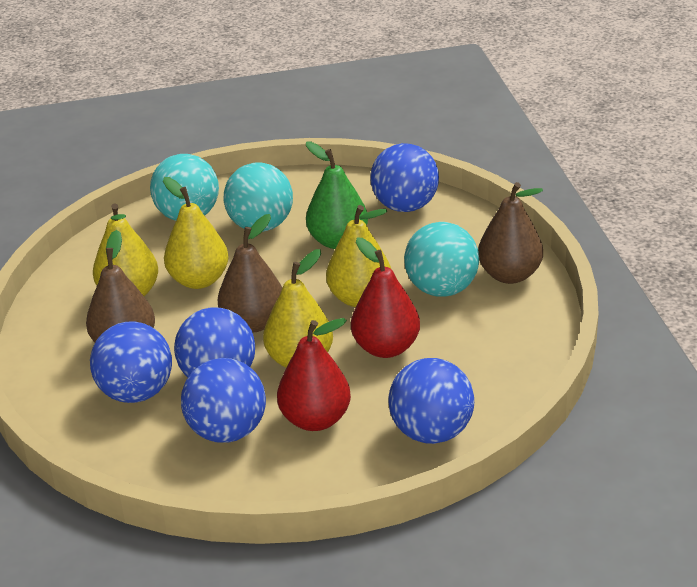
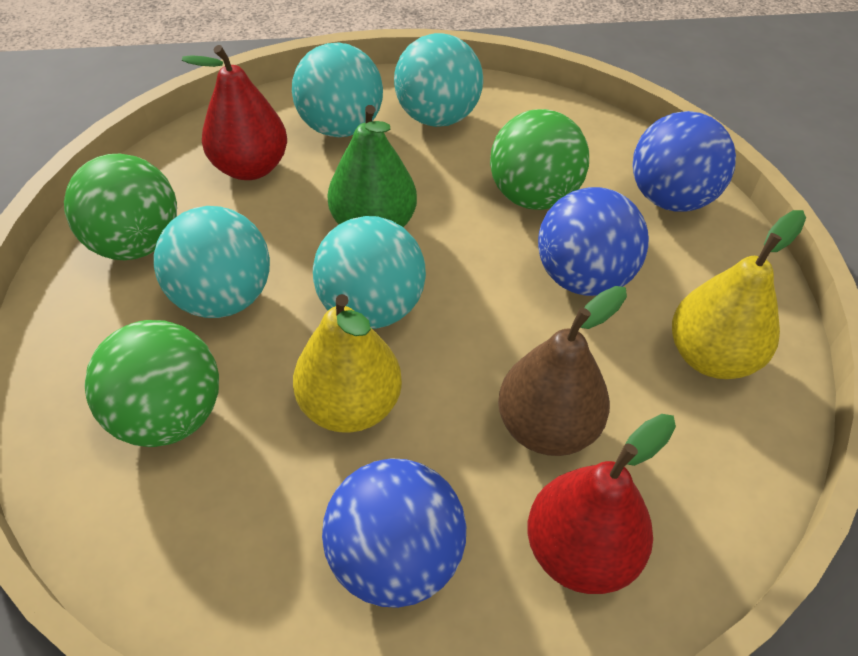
blue ball: [90,321,172,403] [174,307,255,377] [181,358,266,443] [370,143,439,212] [388,358,474,444] = 5 -> [322,458,466,608] [538,187,649,296] [632,111,736,212] = 3
brown pear: [86,230,155,342] [218,214,282,333] [478,182,543,284] = 3 -> [498,286,627,456] = 1
green ball: none = 0 -> [64,154,177,260] [84,320,219,447] [490,109,589,210] = 3
turquoise ball: [150,154,219,221] [224,163,293,232] [404,222,479,297] = 3 -> [154,206,270,318] [292,43,383,137] [313,216,426,329] [394,33,483,127] = 4
yellow pear: [93,204,158,296] [163,177,229,289] [263,249,333,368] [326,205,391,307] = 4 -> [293,294,402,433] [672,210,806,379] = 2

